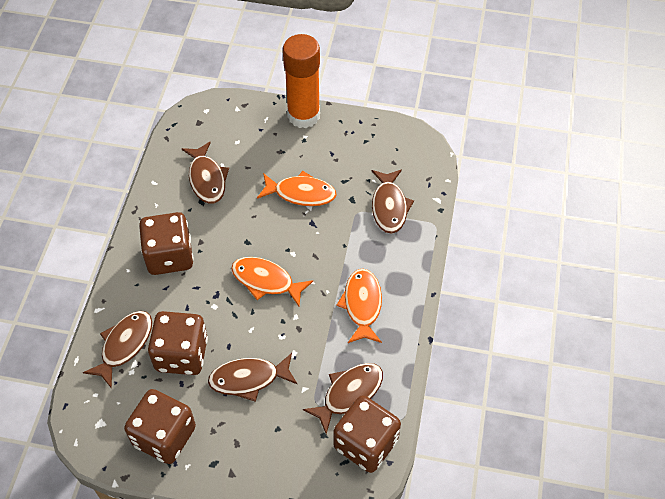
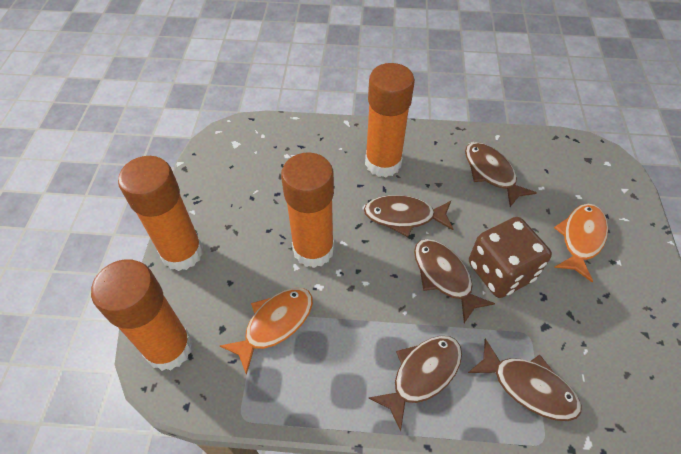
brown dice: [124,389,196,464] [139,212,194,275] [148,311,208,375] [334,395,401,473] = 4 -> [469,217,552,298] = 1
orange fish: [231,257,313,307] [257,171,336,206] [336,268,382,343] = 3 -> [220,288,313,375] [554,204,608,282] = 2
orange glue stick: [283,34,320,128] = 1 -> [91,259,193,371] [118,156,203,271] [281,153,334,268] [365,63,415,177] = 4

